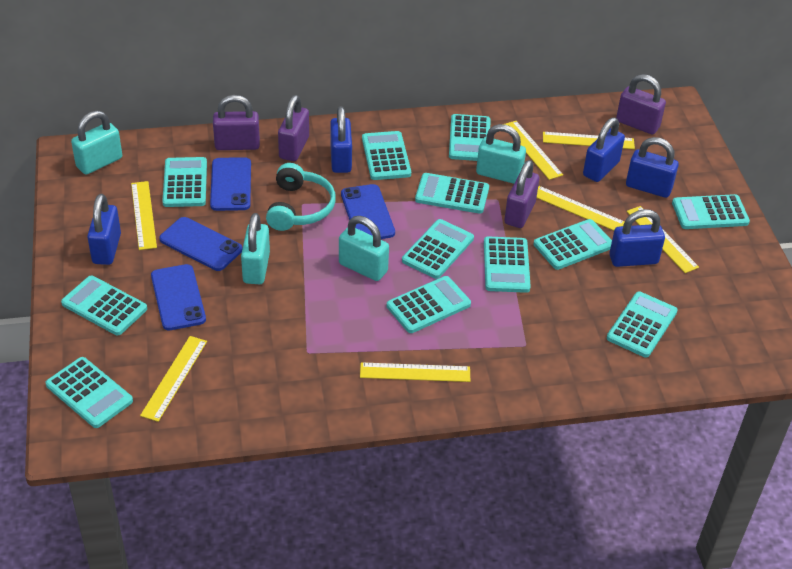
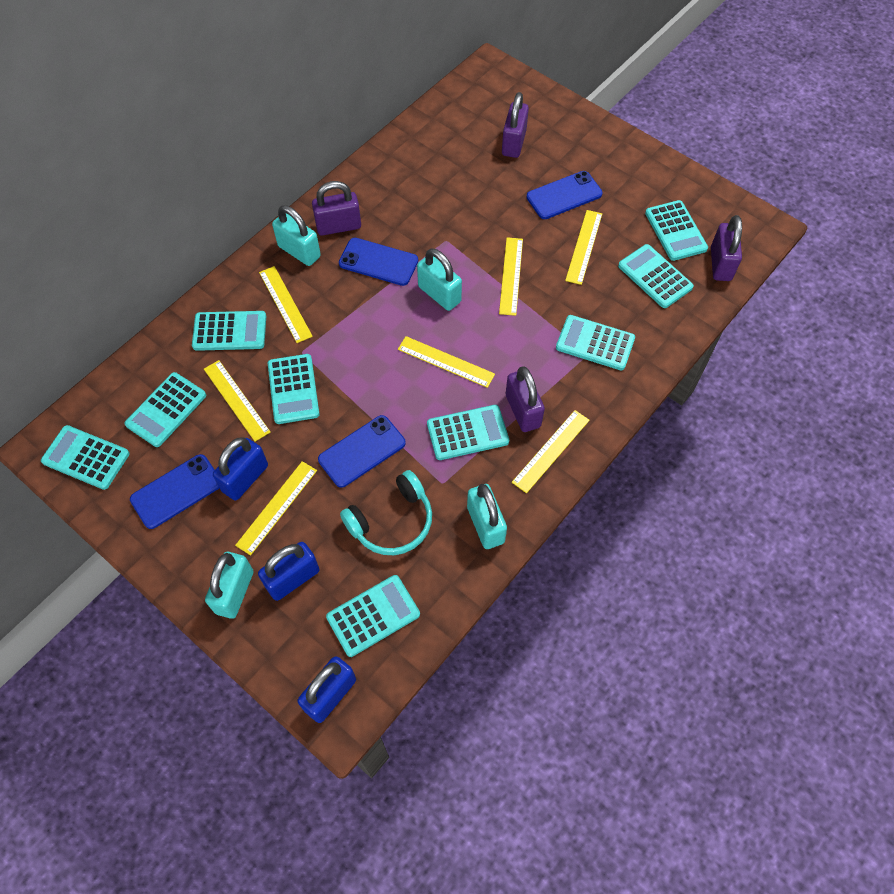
blue padlock: [87,194,121,265] [330,106,352,173] [583,118,625,182] [609,209,665,267] [626,137,679,198] = 5 -> [213,437,268,500] [258,542,319,601] [297,656,356,723] = 3
turquoise calculator: [46,357,133,428] [61,276,147,335] [162,157,207,207] [362,131,411,180] [387,276,471,333] [402,219,474,279] [415,173,489,214] [449,114,491,161] [484,236,531,293] [533,219,612,270] [607,291,678,358] [672,194,750,229] = 12 -> [41,425,129,490] [124,372,206,447] [192,311,266,351] [268,354,320,424] [326,575,420,657] [427,405,509,460] [556,315,635,371] [618,244,694,308] [645,200,708,261] = 9

